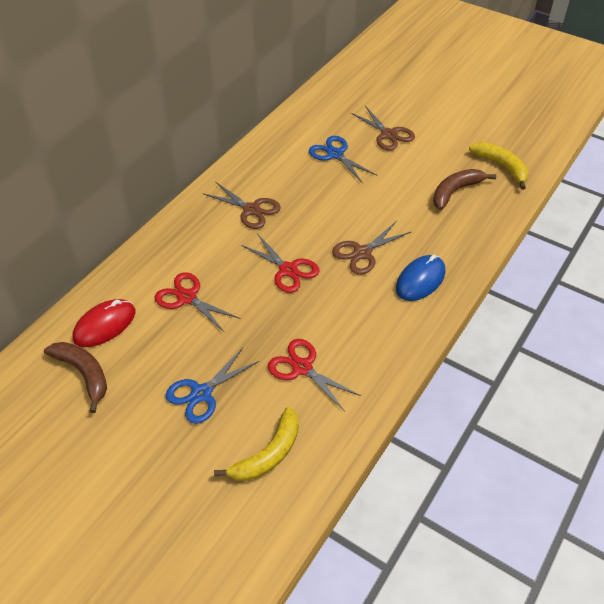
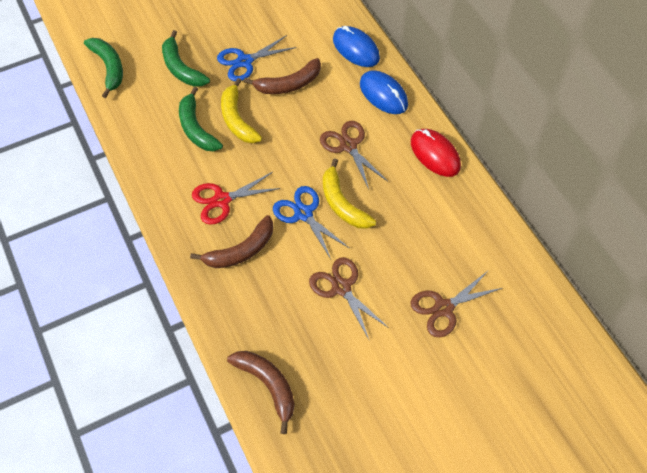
blue mouse: [396,255,445,301] = 1 -> [333,26,380,67] [360,70,408,114] = 2
brown banana: [44,342,107,413] [433,169,496,210] = 2 -> [190,215,273,268] [227,351,295,434] [244,58,321,94] = 3
green banana: none = 0 -> [84,38,123,98] [162,30,210,87] [179,87,223,151] = 3
red scissors: [154,272,241,333] [241,235,320,293] [268,339,361,412] = 3 -> [192,172,281,225] = 1

